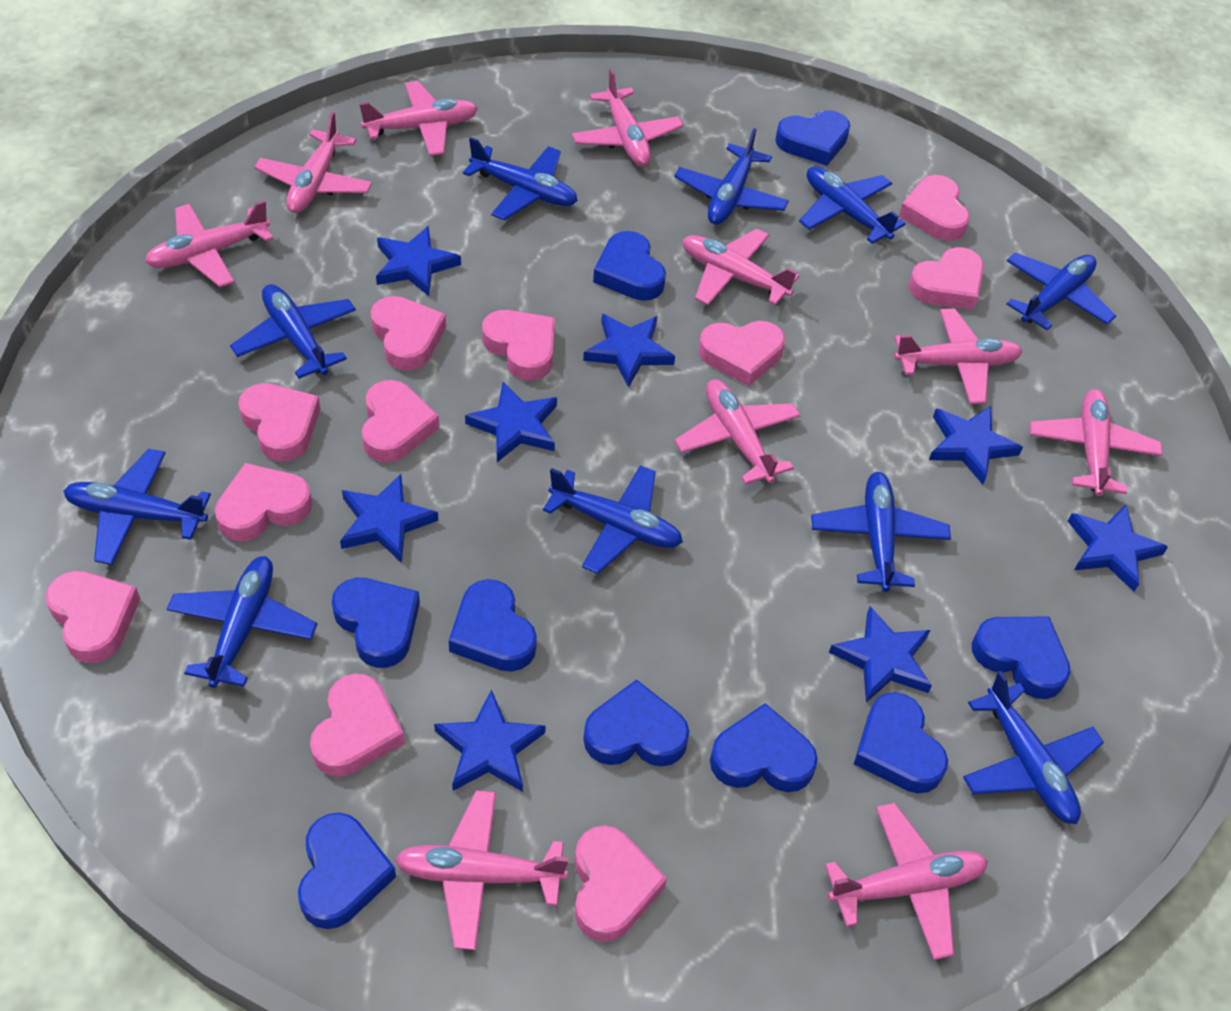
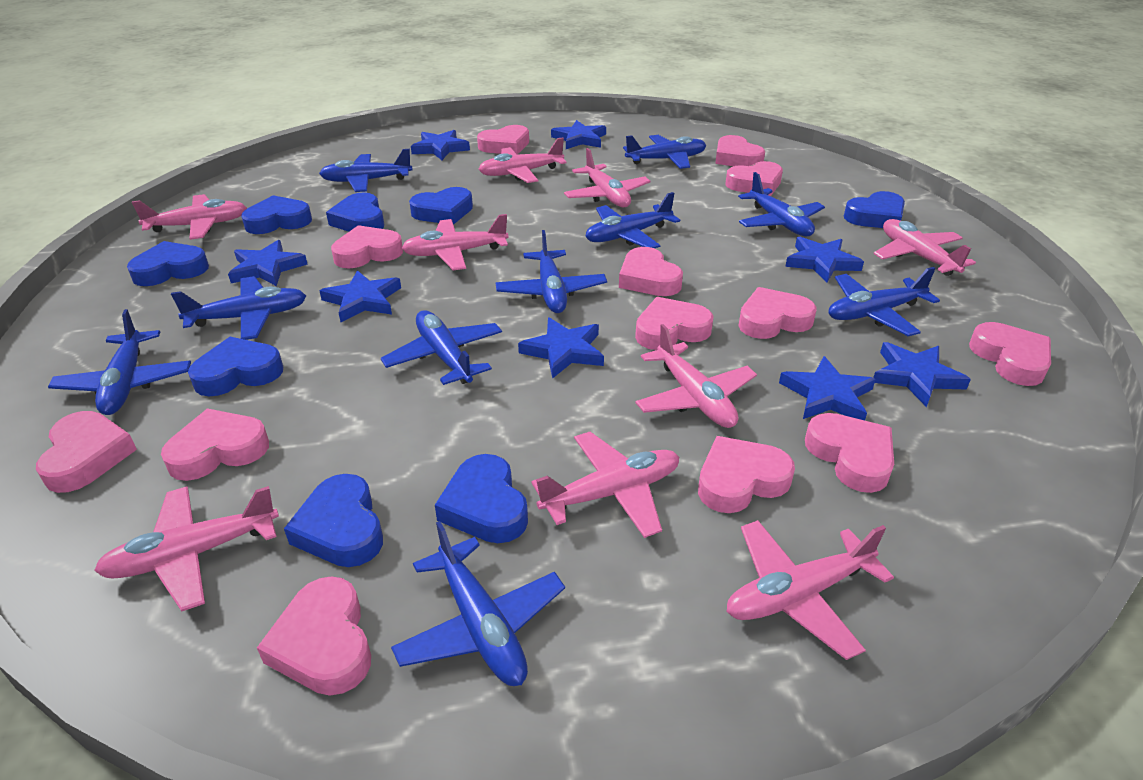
blue heart: [298,813,396,929] [332,578,420,668] [449,579,537,672] [583,679,689,767] [593,231,666,301] [710,703,818,792] [775,110,850,166] [854,692,948,793] [972,616,1071,699] = 9 -> [127,241,209,286] [188,337,283,396] [241,195,312,234] [284,474,383,567] [326,192,384,231] [409,187,473,225] [435,454,528,543] [844,191,905,228] = 8
pink heart: [45,571,140,663] [215,463,312,541] [238,383,320,462] [310,674,405,777] [362,380,439,462] [370,296,446,371] [482,310,555,381] [575,825,667,942] [699,321,785,386] [899,175,970,241] [908,247,984,310] = 11 -> [36,411,137,493] [161,408,269,481] [257,576,371,696] [331,225,403,269] [477,125,529,155] [619,247,683,296] [635,297,714,350] [698,436,795,513] [715,135,765,166] [725,161,783,196] [738,287,816,339] [805,413,894,493] [969,322,1051,386] = 13
pink plane: [145,200,273,287] [254,112,372,213] [359,81,478,156] [395,790,569,950] [572,69,683,166] [674,379,801,485] [683,228,800,305] [825,803,988,960] [894,309,1023,404] [1030,389,1163,496] = 10 -> [94,486,279,612] [132,194,247,240] [402,214,509,270] [478,137,566,183] [531,432,679,538] [564,148,651,207] [635,324,757,428] [727,520,894,660] [873,219,976,276] = 9

